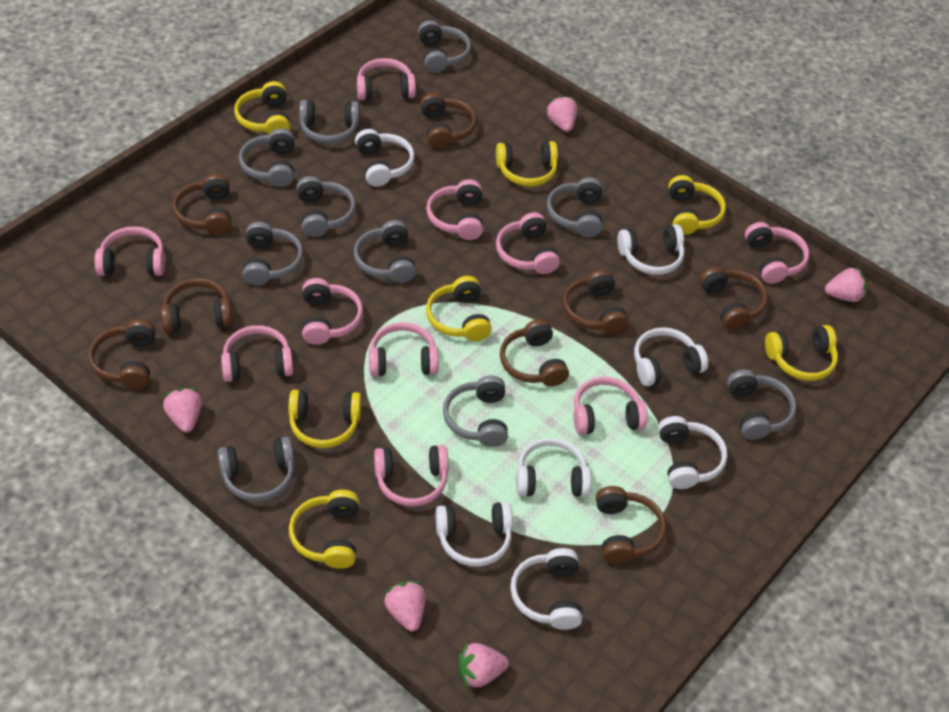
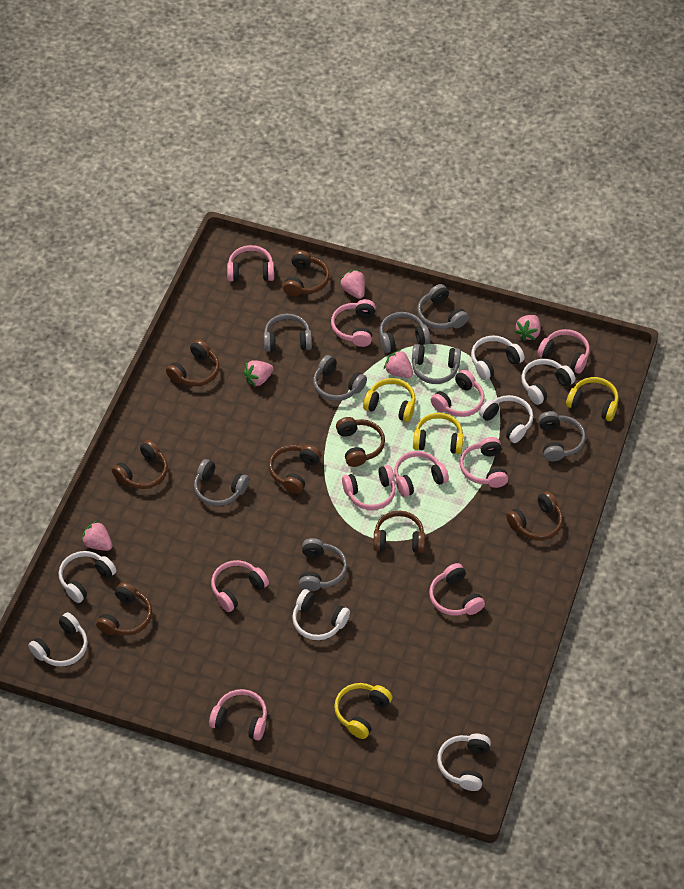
grey headphones: [218,437,294,502] [239,128,295,187] [243,222,303,285] [296,176,356,237] [299,100,359,144] [354,220,416,283] [418,20,471,73] [443,375,508,447] [547,177,602,237] [727,370,797,440] = 10 -> [194,459,249,506] [264,314,312,352] [299,538,347,591] [313,355,367,401] [379,312,430,353] [412,344,461,384] [417,284,469,329] [539,411,586,461] = 8
yellow headphones: [234,81,290,135] [289,390,361,448] [289,490,359,569] [426,276,492,341] [496,141,558,187] [668,175,726,235] [765,325,838,381] = 7 -> [334,683,393,739] [363,378,416,422] [413,413,464,454] [566,377,619,421] = 4

